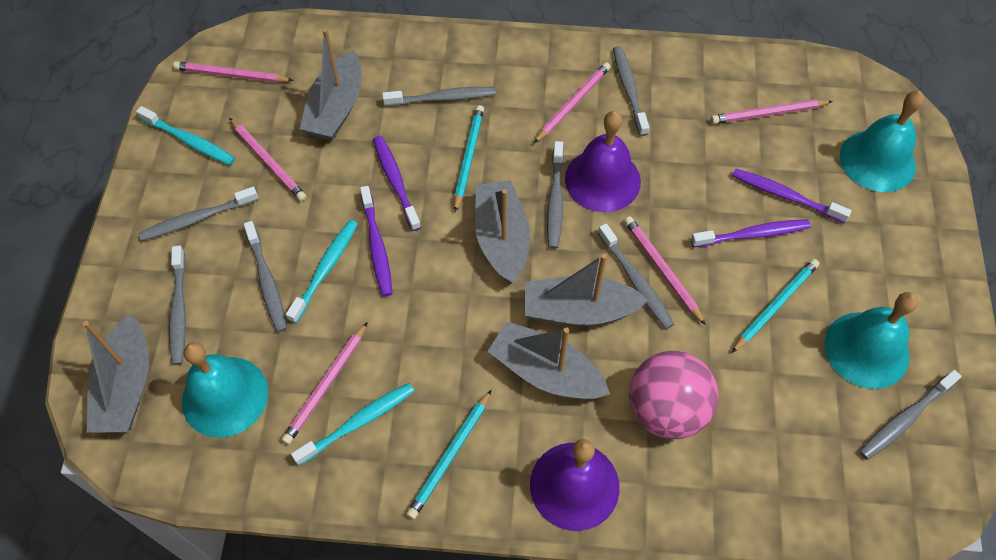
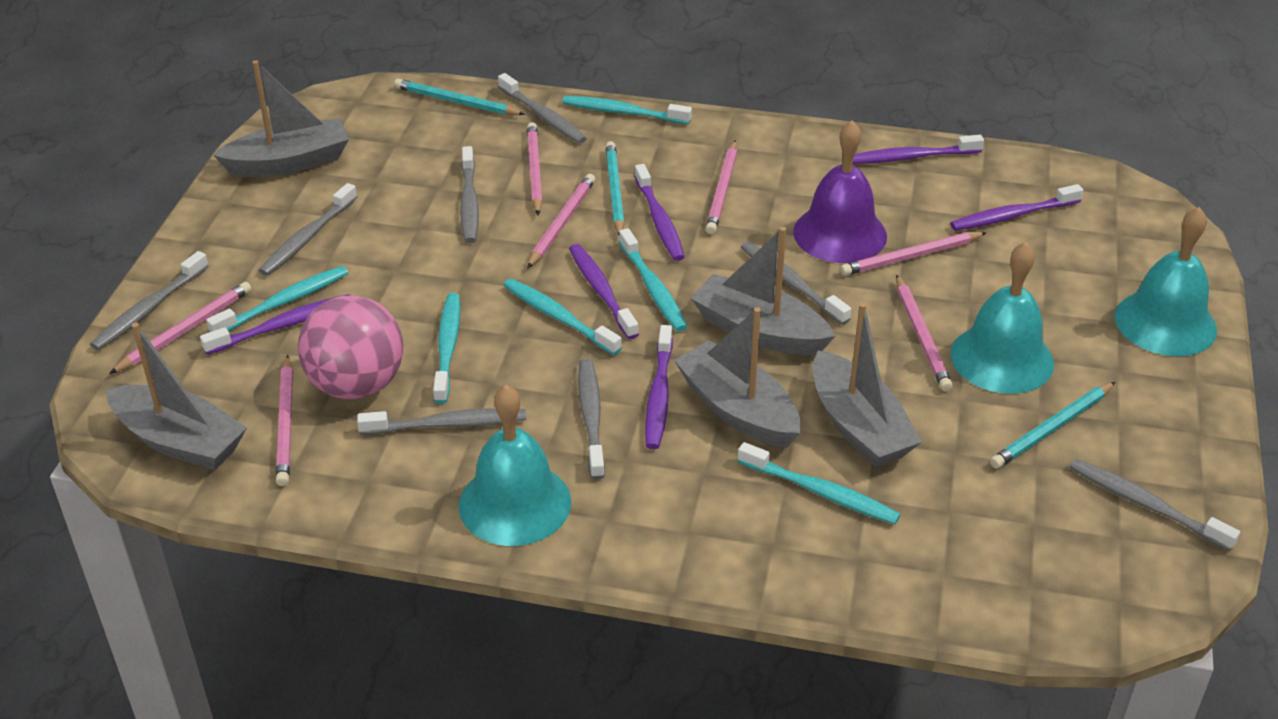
pink pencil: [173,61,294,83] [229,118,306,201] [281,322,368,445] [534,62,611,143] [624,216,706,325] [711,99,833,124] = 6 -> [109,282,252,374] [276,355,293,486] [527,122,543,215] [527,174,595,269] [706,140,737,234] [840,232,987,276] [896,275,953,391] = 7
purple bell: [530,439,620,531] [565,111,641,212] = 2 -> [793,121,887,263] = 1
purple toothbrush: [360,186,392,296] [373,136,421,231] [691,219,811,247] [732,168,852,223] = 4 -> [200,294,351,355] [569,244,639,339] [634,164,685,261] [645,325,673,449] [853,135,984,164] [950,184,1083,231] = 6
turquoise toothbrush: [136,106,235,165] [286,220,358,323] [291,383,414,465] = 3 -> [206,266,348,332] [433,293,460,404] [503,279,622,355] [562,96,692,124] [619,228,688,331] [738,442,901,524] = 6

